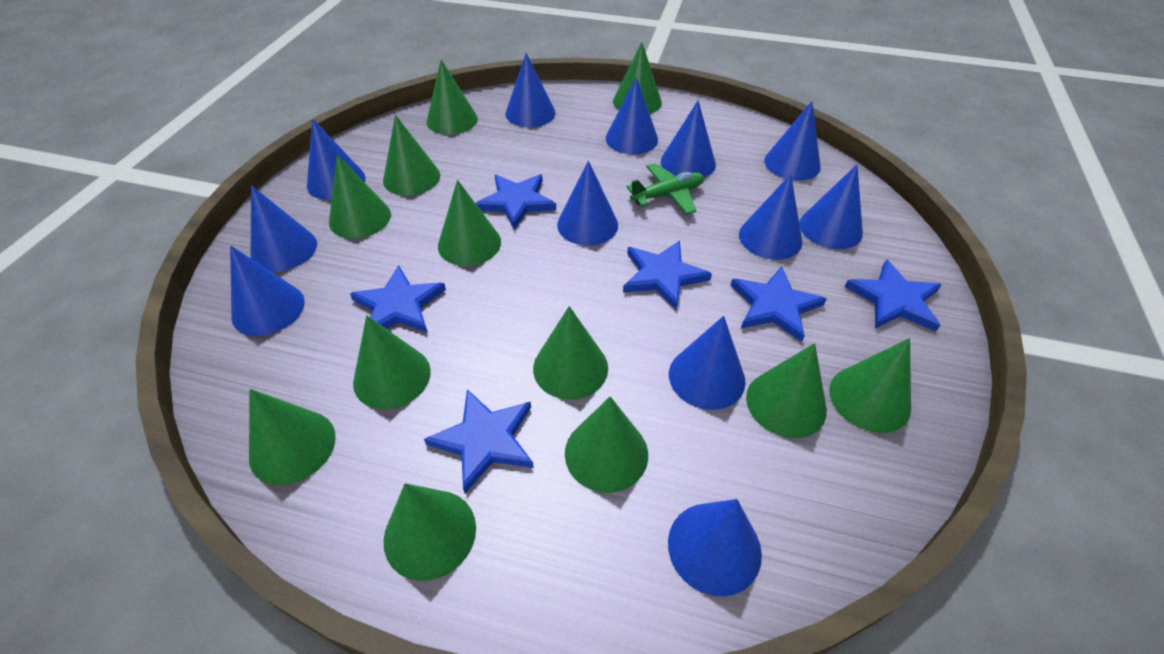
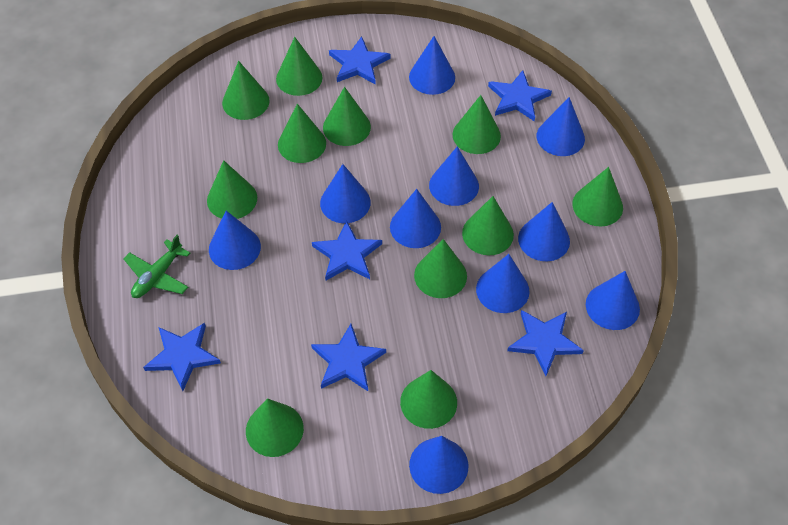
blue cone: [230,246,305,336] [250,185,317,272] [307,119,366,200] [506,53,556,127] [557,161,618,246] [606,77,658,154] [661,101,716,178] [668,499,762,597] [669,316,746,410] [739,174,803,260] [764,101,821,181] [799,165,863,249] = 12 -> [209,211,261,270] [320,164,371,223] [390,189,441,248] [409,36,455,95] [409,436,469,494] [429,146,479,206] [476,254,530,313] [518,202,570,261] [537,97,585,156] [586,271,640,330] = 10
green cone: [249,389,336,485] [329,154,391,239] [353,315,431,409] [383,115,440,196] [383,483,476,581] [427,59,478,135] [438,180,501,266] [533,306,608,400] [565,396,648,493] [613,42,662,114] [746,343,827,438] [829,338,911,433] = 12 -> [207,160,257,219] [222,61,270,120] [246,398,304,457] [276,37,322,96] [278,104,326,163] [323,87,371,146] [400,370,457,429] [414,239,467,298] [453,95,501,154] [462,196,514,255] [572,167,623,226] = 11

